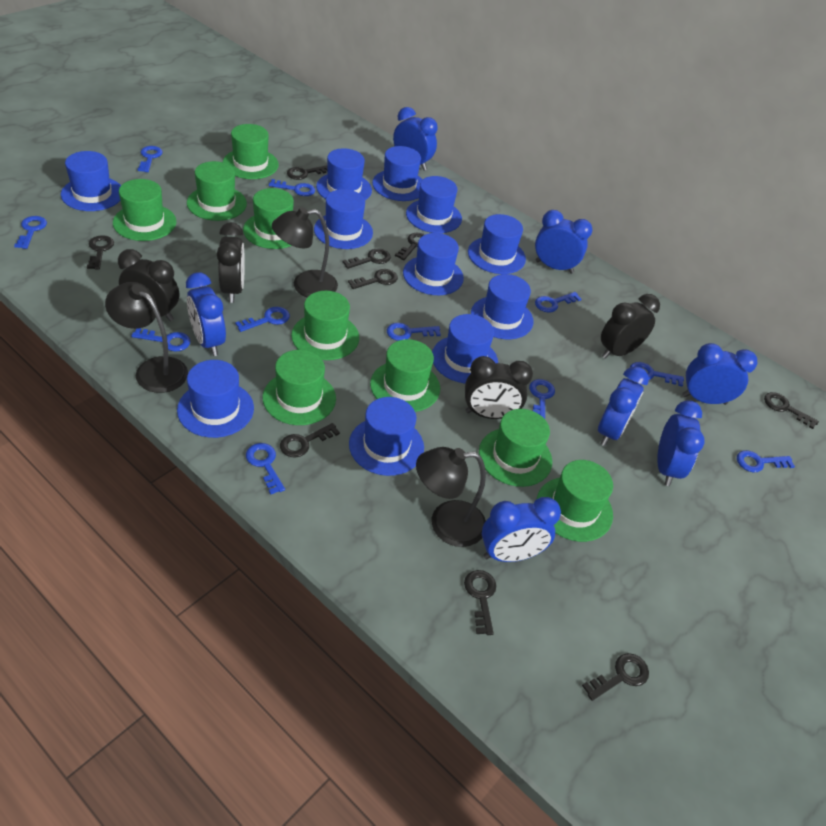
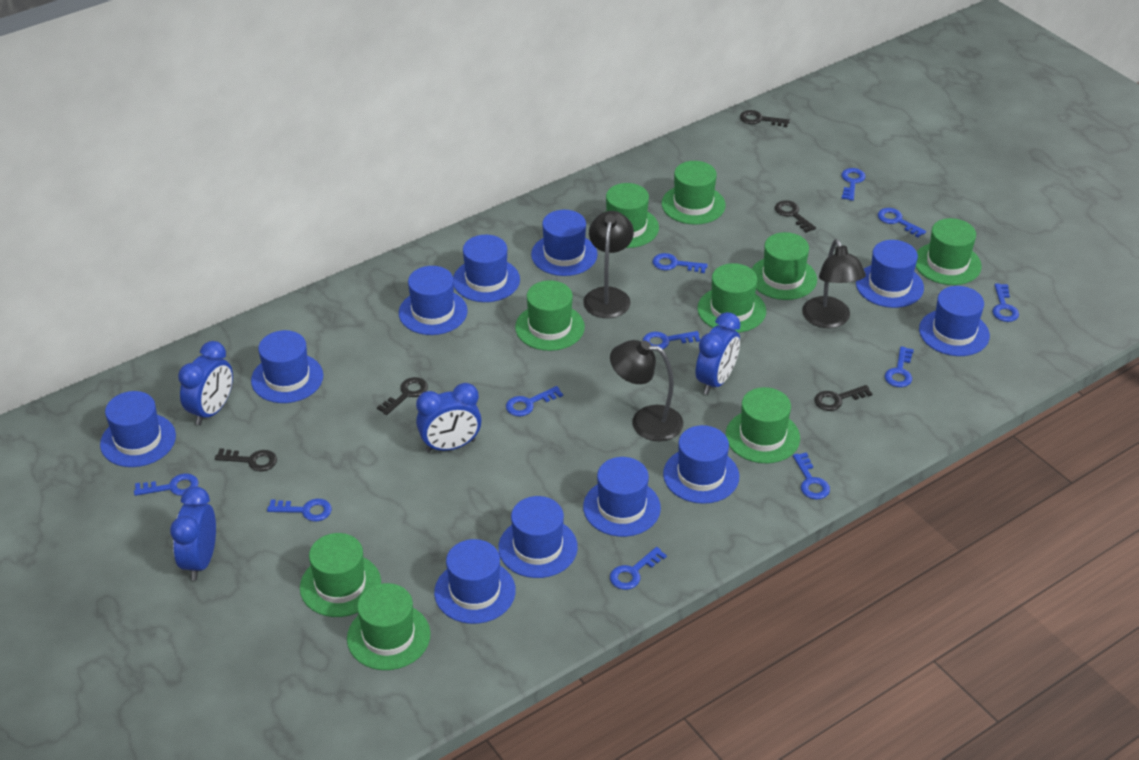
black clock: [118,249,179,321] [217,222,245,303] [465,356,533,419] [601,294,660,359] = 4 -> none = 0
black key: [87,235,114,270] [280,423,340,458] [287,165,327,180] [343,248,391,269] [348,269,398,289] [395,233,425,260] [464,570,496,635] [582,653,649,701] [764,392,819,429] = 9 -> [215,448,277,472] [377,377,428,415] [740,110,790,127] [775,200,816,233] [814,385,872,411] = 5
blue clock: [186,272,226,356] [393,107,438,171] [482,497,561,562] [535,210,593,274] [598,366,649,446] [657,400,705,486] [682,343,757,405] = 7 -> [170,486,216,580] [178,341,233,425] [416,383,482,452] [696,312,740,395] = 4

